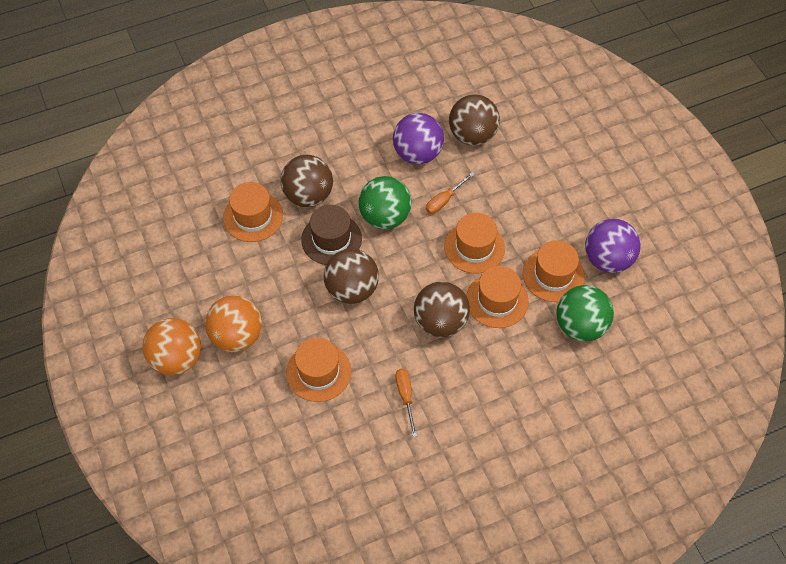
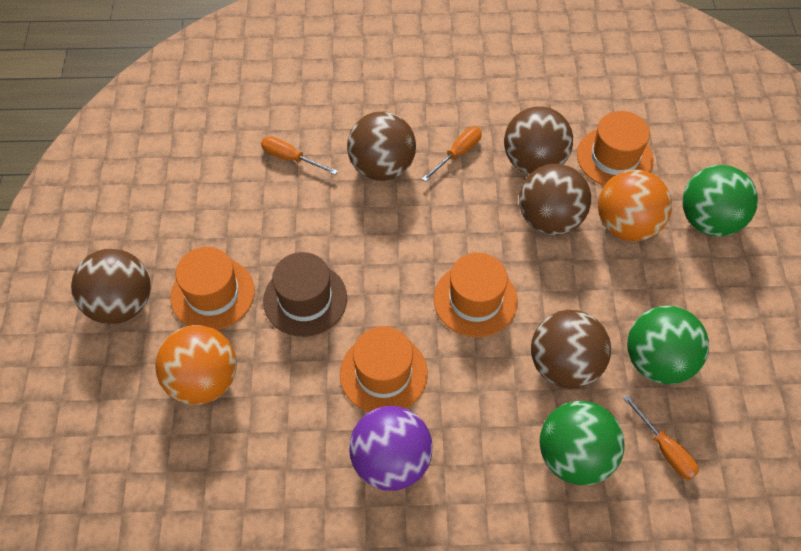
brown ball: [280,155,333,207] [323,249,379,304] [414,281,470,337] [449,94,500,146] = 4 -> [71,248,151,324] [347,111,416,181] [504,106,573,174] [519,164,591,235] [531,310,611,389] = 5
green ball: [358,176,412,229] [556,285,614,341] = 2 -> [540,401,624,485] [627,306,709,384] [682,165,758,237] = 3
orange hat: [223,182,283,242] [286,338,351,402] [444,213,505,274] [466,266,529,328] [523,240,585,302] = 5 -> [170,247,255,330] [340,326,428,412] [434,253,518,337] [577,111,654,186] = 4
orange screwdriver: [396,369,417,437] [426,172,475,214] = 2 -> [261,136,338,175] [422,127,482,182] [623,395,699,480] = 3
purple ball: [393,113,444,164] [585,219,641,273] = 2 -> [349,406,433,491] = 1

